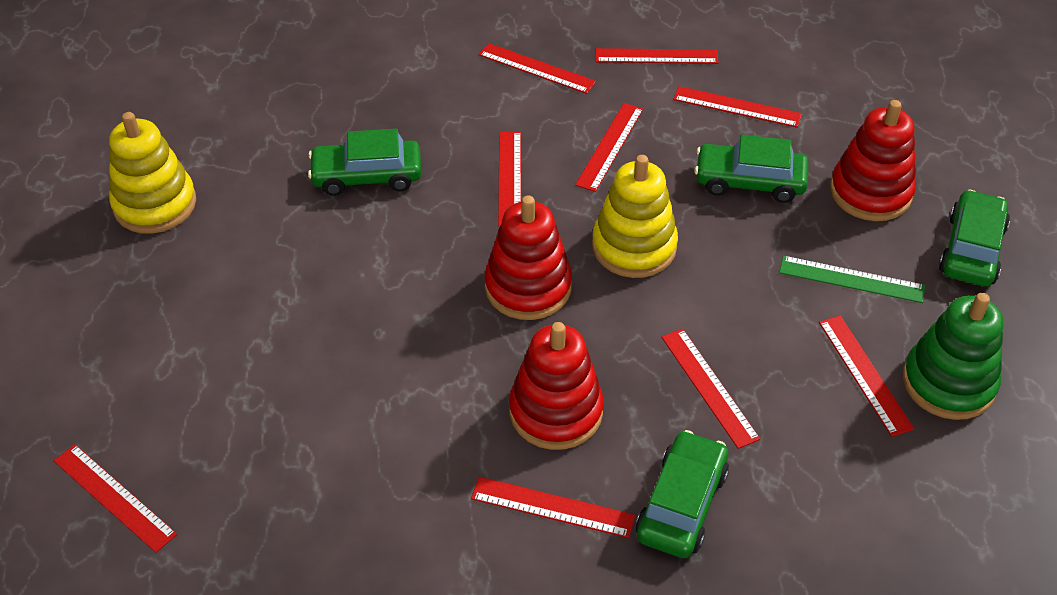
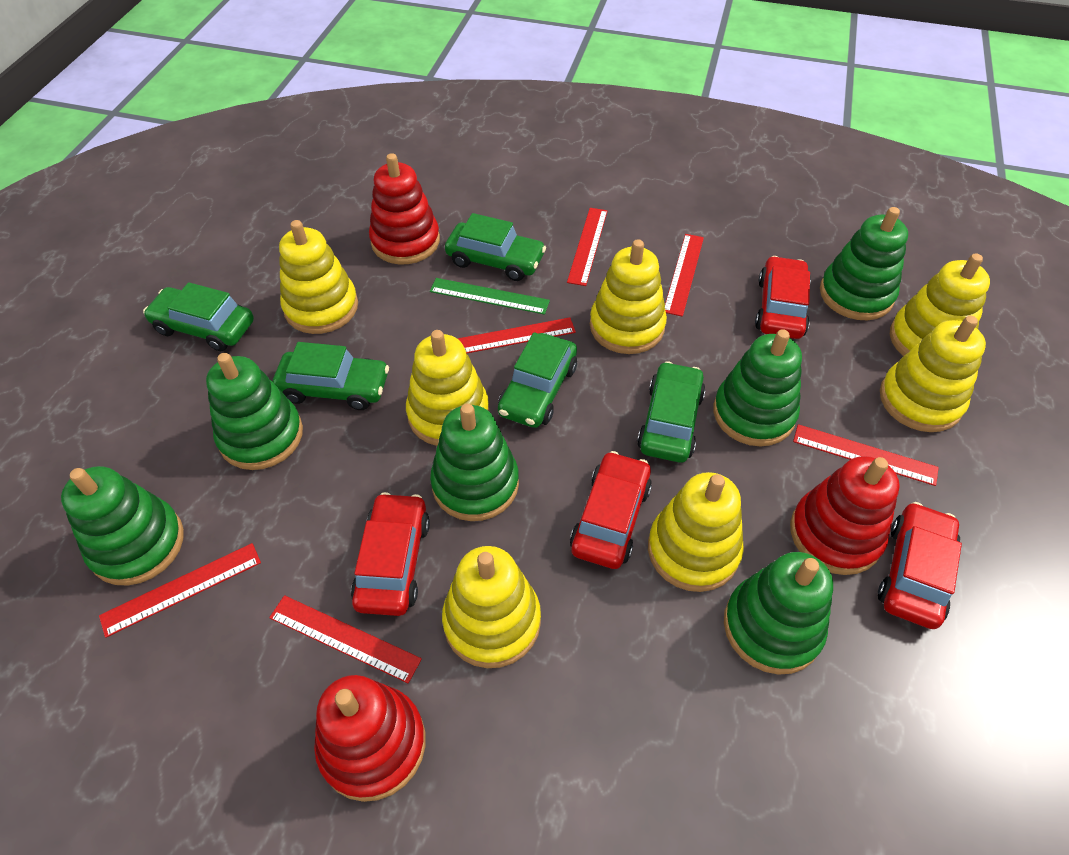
green car: [308,129,421,196] [636,430,729,558] [695,135,809,203] [939,189,1010,287] = 4 -> [143,282,254,351] [273,342,389,410] [445,213,546,281] [498,332,577,428] [637,361,705,463] = 5
green stacking toy: [903,292,1003,420] = 1 -> [61,466,184,585] [206,353,303,470] [430,404,519,521] [713,329,802,446] [724,552,833,675] [820,207,908,320] = 6
red car: none = 0 -> [351,492,430,616] [570,451,652,569] [755,256,811,339] [878,502,962,629] = 4
red ruler: [54,444,177,553] [471,477,635,538] [478,43,596,94] [498,132,521,227] [575,103,643,192] [595,48,718,64] [661,329,760,449] [673,86,802,128] [819,316,914,437] = 9 -> [99,543,261,638] [269,595,422,683] [457,317,576,353] [567,208,608,286] [665,234,704,317] [793,424,939,486] = 6
yellow stacking toy: [109,112,196,234] [592,155,678,278] = 2 -> [279,220,358,334] [406,330,489,446] [442,546,541,668] [590,239,667,354] [648,472,744,592] [880,316,986,432] [890,253,990,356] = 7

